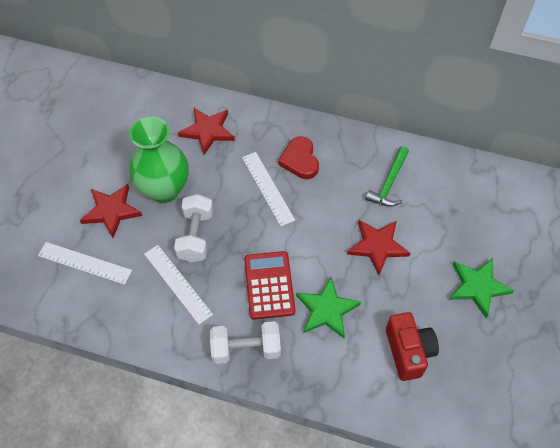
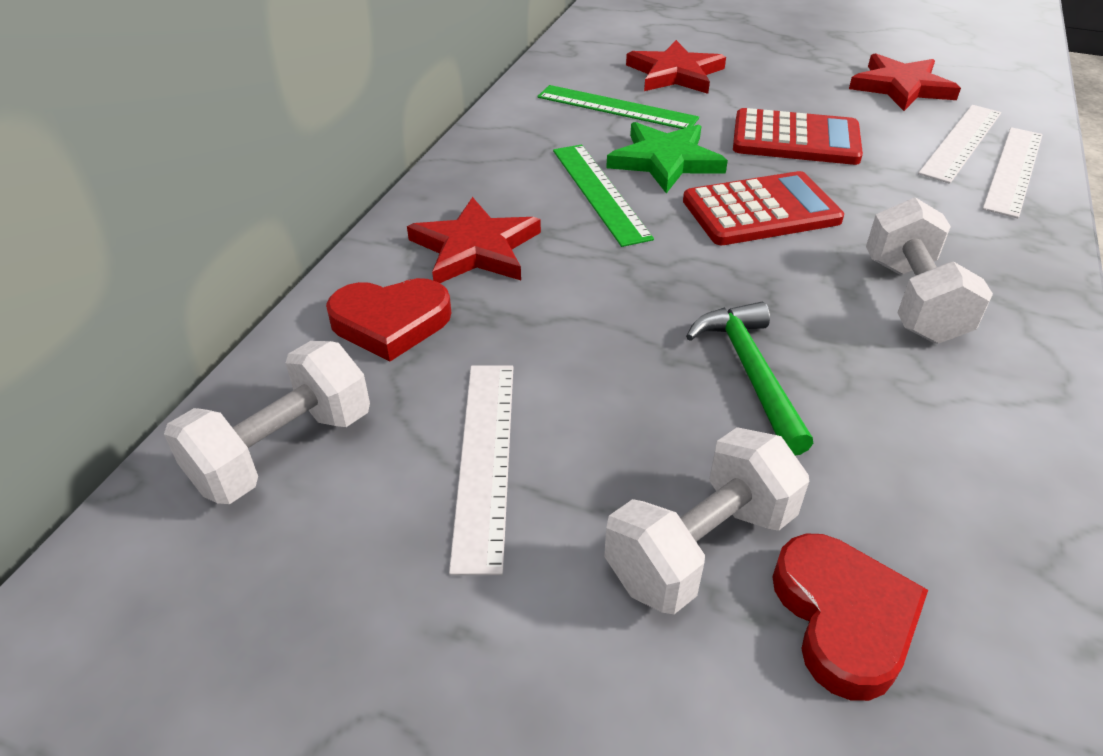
green ruler: none = 0 -> [537,85,699,129] [553,144,654,247] = 2
green star: [296,277,361,338] [449,258,514,318] = 2 -> [606,122,728,193] = 1
green vase: [129,117,189,203] = 1 -> none = 0
red calculator: [244,251,295,320] = 1 -> [683,171,844,245] [733,108,863,165] = 2
red camera: [386,312,439,381] = 1 -> none = 0
red heart: [278,136,319,179] = 1 -> [326,278,451,362] [772,533,928,701] = 2
white dumbbell: [174,194,213,262] [210,321,281,364] = 2 -> [164,341,370,504] [604,427,809,614] [866,197,993,344] = 3

